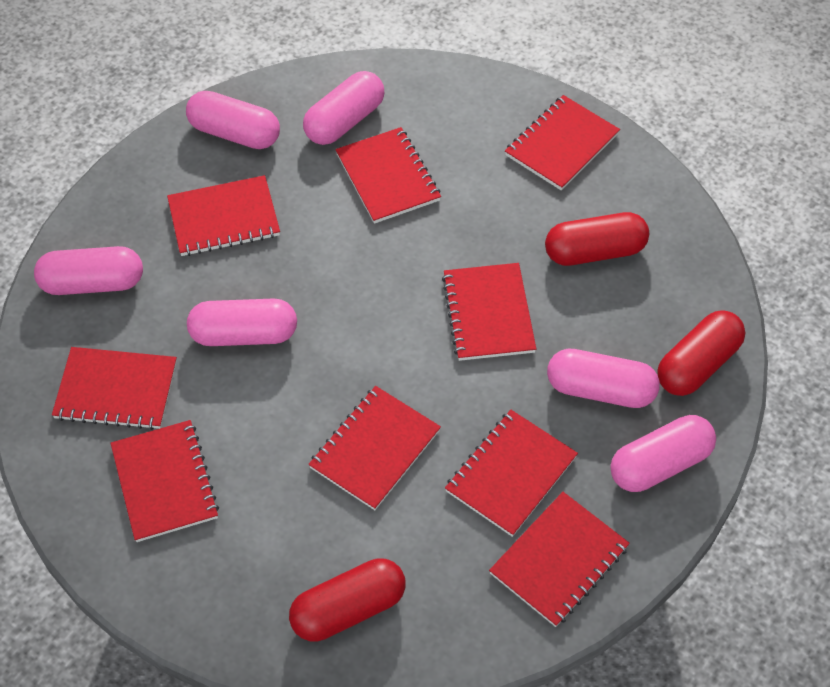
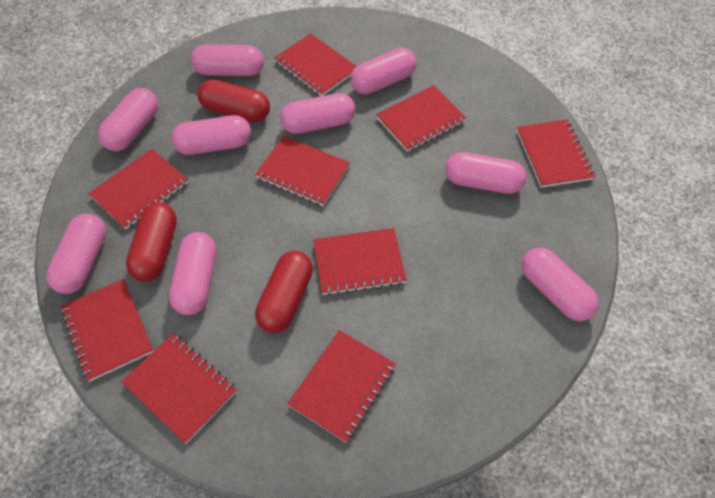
pink capsule: [34,246,143,295] [186,91,280,149] [187,298,297,346] [303,71,384,145] [547,349,660,408] [610,415,716,492] = 6 -> [46,213,106,294] [98,88,158,151] [169,232,216,315] [172,115,251,155] [191,44,264,76] [280,93,355,134] [351,48,417,94] [445,152,526,194] [522,248,599,321] = 9

